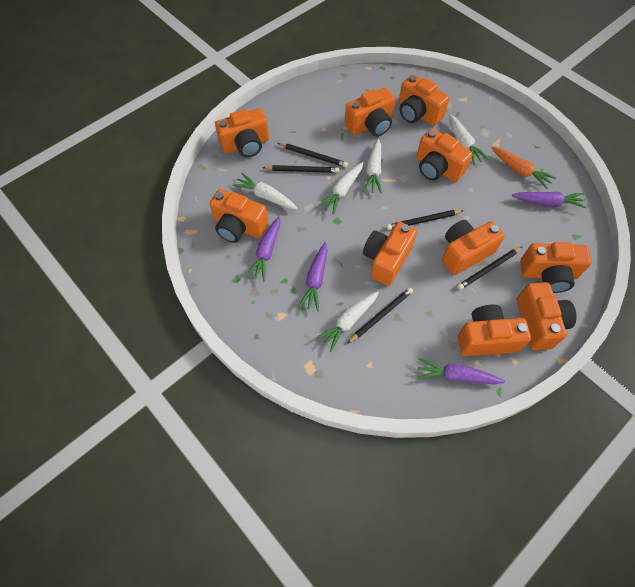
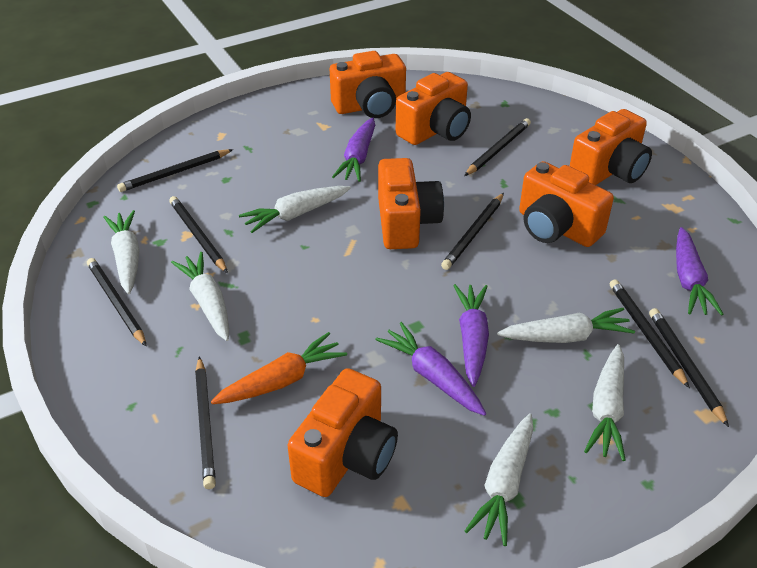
black pencil: [262,165,339,173] [278,143,348,167] [347,287,413,344] [387,210,464,230] [457,246,523,290] = 5 -> [87,258,147,346] [117,149,233,192] [169,196,228,273] [195,356,216,489] [441,193,504,270] [464,118,531,176] [610,279,690,388] [649,308,729,427] = 8
orange camera: [210,189,268,243] [215,108,269,157] [345,88,395,137] [363,222,417,286] [399,74,449,126] [416,129,473,182] [442,220,505,275] [458,305,531,356] [516,282,577,350] [520,242,592,293] = 10 -> [287,368,398,497] [330,51,406,118] [378,158,444,249] [396,72,471,145] [519,161,614,247] [570,109,652,185] = 6
white carrot: [232,173,298,209] [315,291,379,352] [318,162,363,214] [363,139,382,194] [449,114,489,165] = 5 -> [103,210,139,294] [171,252,229,341] [239,186,351,233] [465,413,533,546] [497,308,635,343] [584,344,626,461] = 6

